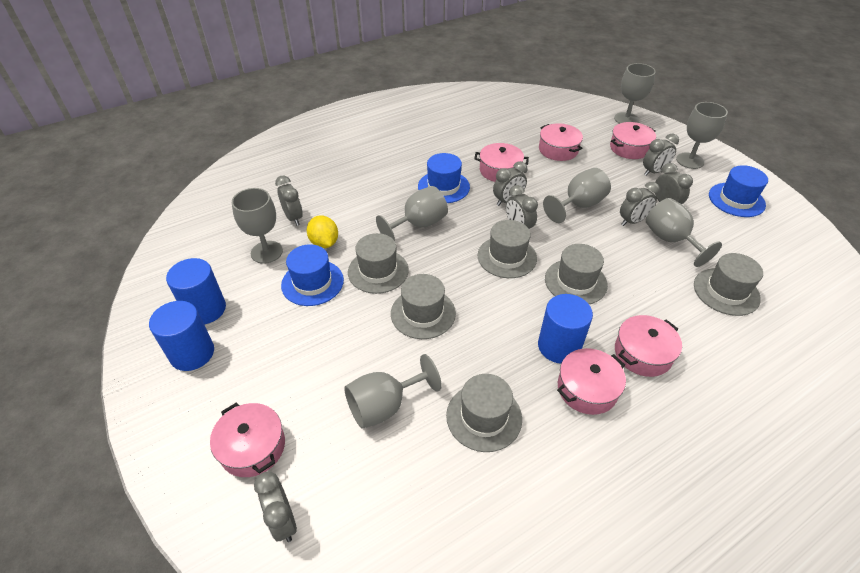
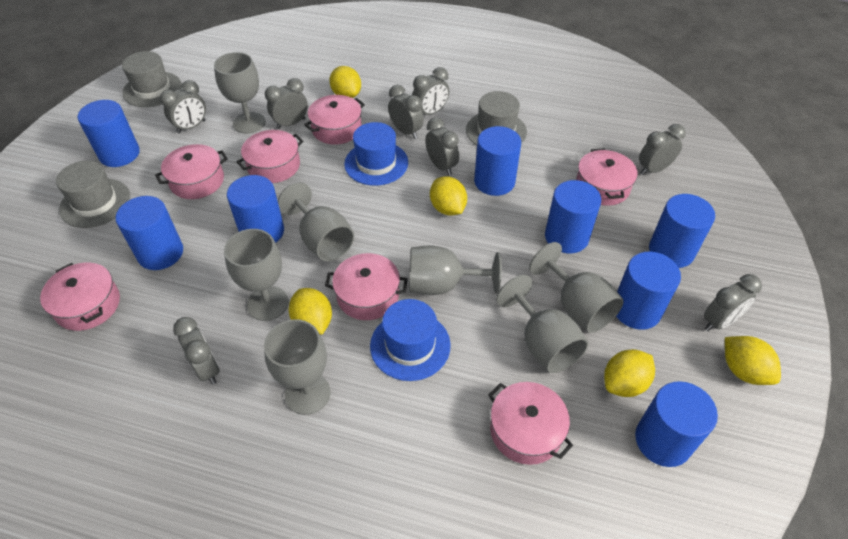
blue cylinder: [149,301,214,371] [166,258,226,324] [538,294,593,363] = 3 -> [78,100,140,167] [116,196,183,270] [227,175,284,243] [474,126,521,196] [545,180,601,253] [616,252,681,330] [635,381,718,467] [649,194,715,268] = 8
blue hat: [281,244,344,306] [418,153,470,203] [709,165,768,217] = 3 -> [344,122,408,186] [370,299,451,381] = 2
grey clock: [254,471,297,542] [275,176,303,226] [493,161,527,206] [506,185,538,229] [620,182,660,226] [643,134,679,176] [655,163,693,204] = 7 -> [160,80,206,134] [173,317,220,385] [265,78,308,129] [388,85,424,139] [412,67,449,115] [425,117,459,176] [639,124,686,175] [704,274,762,331] = 8
grey hat: [348,233,409,294] [391,274,456,339] [446,374,522,452] [478,220,537,278] [545,244,608,304] [694,253,763,316] = 6 -> [56,161,130,228] [122,51,182,107] [466,91,527,146] = 3
pink pot: [210,403,285,477] [474,143,529,182] [539,123,583,161] [557,348,626,415] [610,122,656,159] [615,315,682,377] = 6 -> [40,263,120,331] [155,144,228,199] [236,130,303,183] [304,95,365,144] [325,253,408,320] [488,382,573,465] [576,148,638,206] = 7
yellow lemon: [307,215,338,248] = 1 -> [289,288,332,335] [330,66,361,98] [430,176,467,216] [604,349,655,397] [725,336,781,385] = 5

